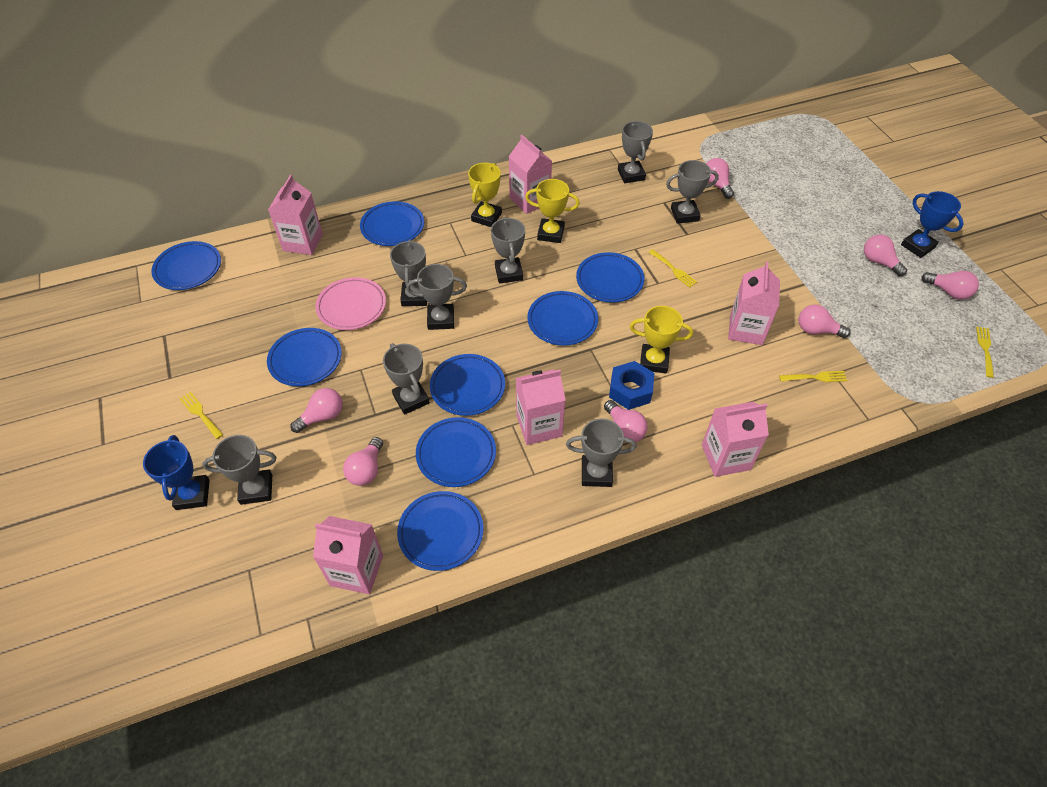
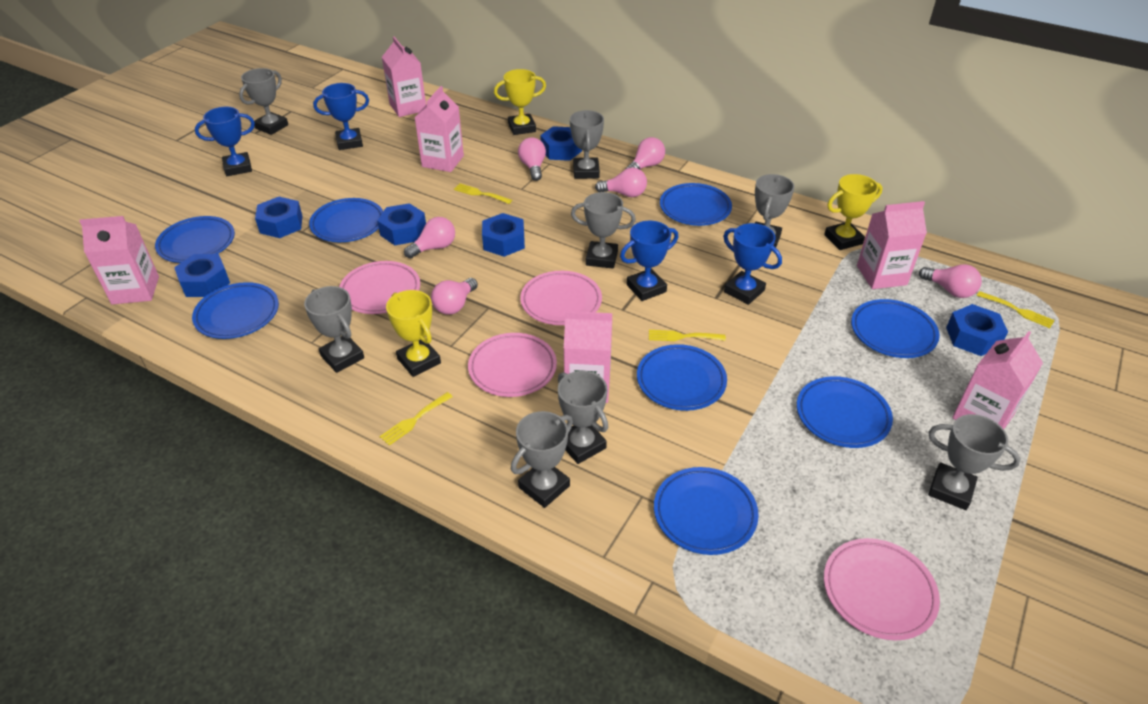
blue nut: [609,361,654,410] = 1 -> [174,254,230,297] [255,197,302,238] [377,203,426,245] [482,213,525,257] [540,126,582,161] [946,304,1008,356] = 6
blue trophy: [143,435,210,510] [901,191,964,258] = 2 -> [195,107,255,176] [313,83,369,150] [620,221,678,301] [723,223,782,305] = 4
pink light bulb: [290,388,343,433] [343,437,383,486] [604,400,648,442] [706,158,734,199] [798,305,851,338] [864,235,907,276] [921,271,979,300] = 7 -> [404,217,455,258] [431,278,478,315] [518,137,546,181] [595,168,647,197] [626,137,665,169] [919,264,982,298] = 6
pink plate: [315,277,386,330] = 1 -> [339,261,420,314] [468,333,557,397] [520,271,602,325] [824,538,940,640] = 4

